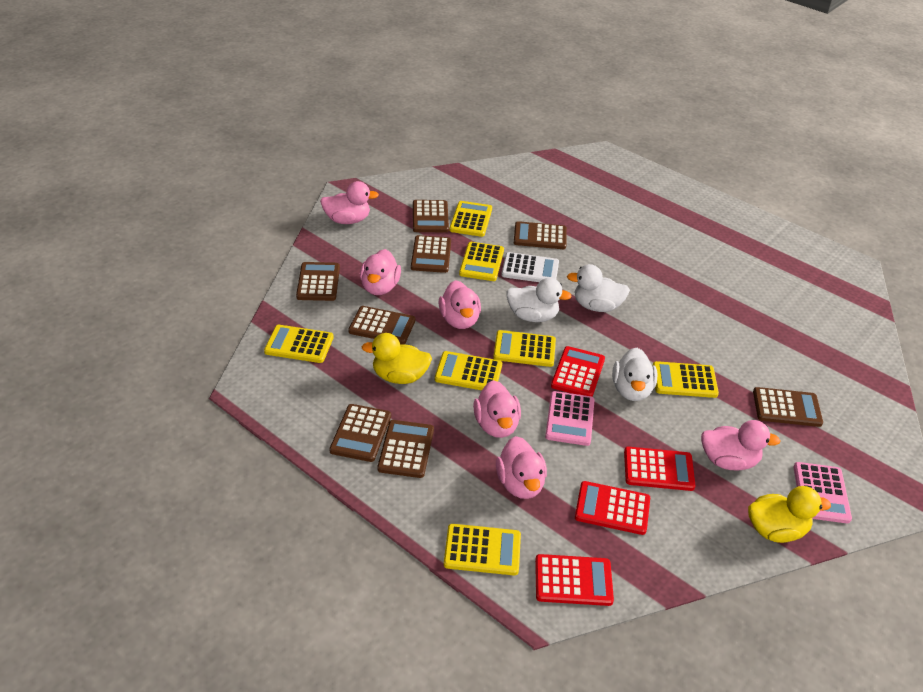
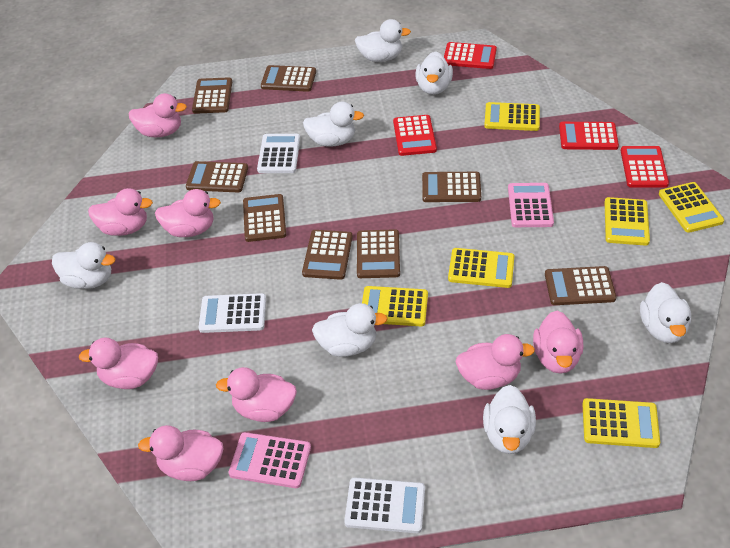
pink duck: [320,181,379,224] [360,249,401,295] [438,280,481,329] [473,380,521,438] [496,436,547,499] [701,420,780,471] = 6 -> [79,338,158,389] [88,188,153,236] [129,93,187,137] [138,425,224,481] [155,189,221,237] [216,367,297,422] [456,334,535,390] [533,311,583,374] = 8
white calculator: [501,252,559,282] = 1 -> [199,293,266,333] [257,134,300,173] [344,477,425,533] = 3
white duck: [506,278,572,322] [567,264,630,312] [612,348,658,401] = 3 -> [52,242,115,289] [303,102,364,147] [312,303,388,357] [355,19,411,62] [416,51,453,95] [483,385,536,454] [640,282,691,343] = 7
yellow calculator: [264,325,334,363] [435,351,502,390] [444,524,521,575] [449,201,492,237] [459,242,504,281] [493,330,556,367] [652,361,719,398] = 7 -> [362,286,428,326] [448,248,514,288] [484,102,540,131] [582,398,660,448] [604,197,650,246] [659,182,724,233] = 6
yellow duck: [362,333,432,384] [748,486,831,543] = 2 -> none = 0

